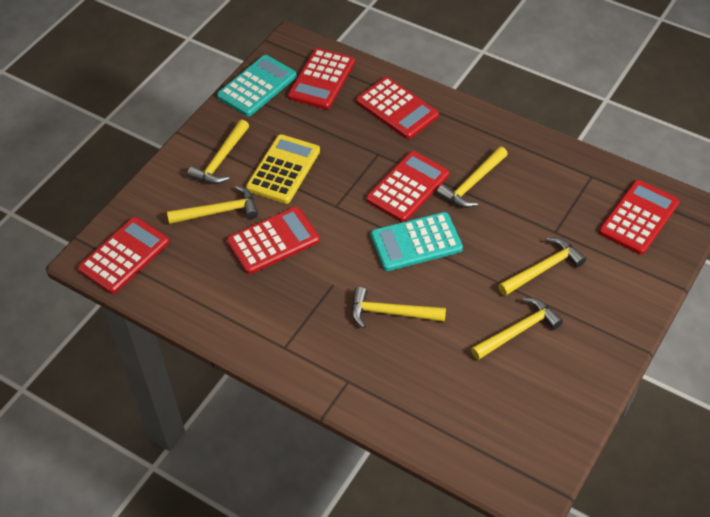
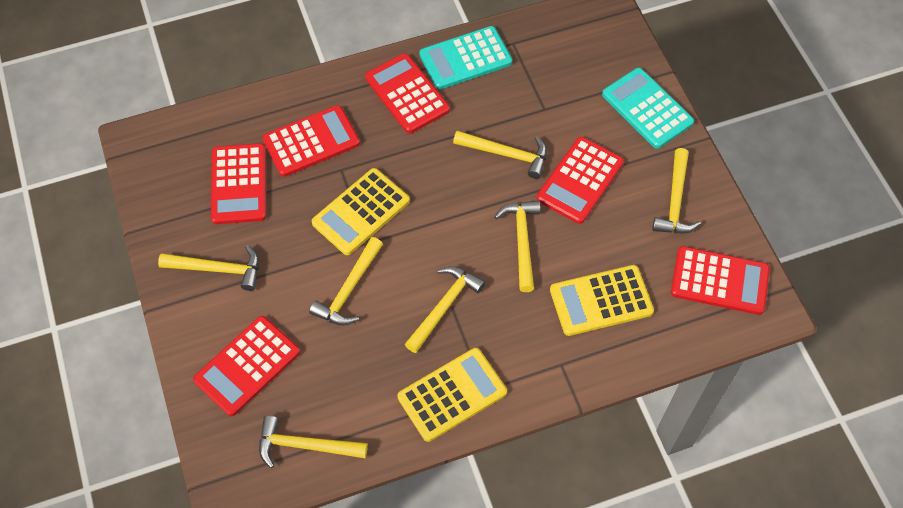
yellow calculator: [246,134,320,204] = 1 -> [312,168,410,255] [398,348,507,442] [550,265,654,336] = 3
yellow hammer: [167,185,258,224] [187,119,249,184] [352,287,446,328] [437,146,508,208] [471,298,563,360] [498,238,586,296] = 6 -> [158,245,259,291] [259,416,368,468] [309,237,383,325] [405,266,485,353] [453,131,547,179] [494,200,540,292] [652,148,701,233] = 7

